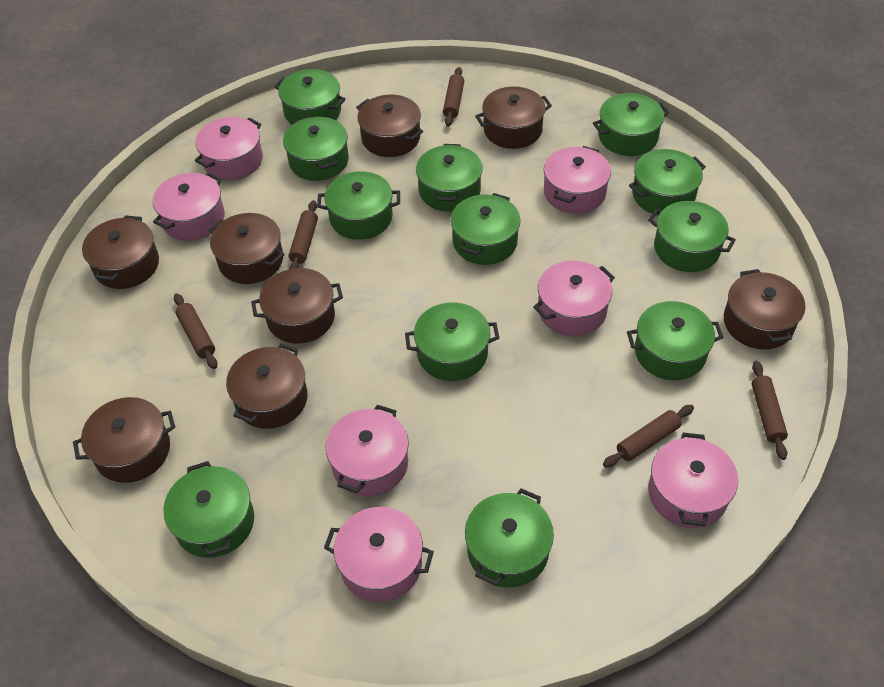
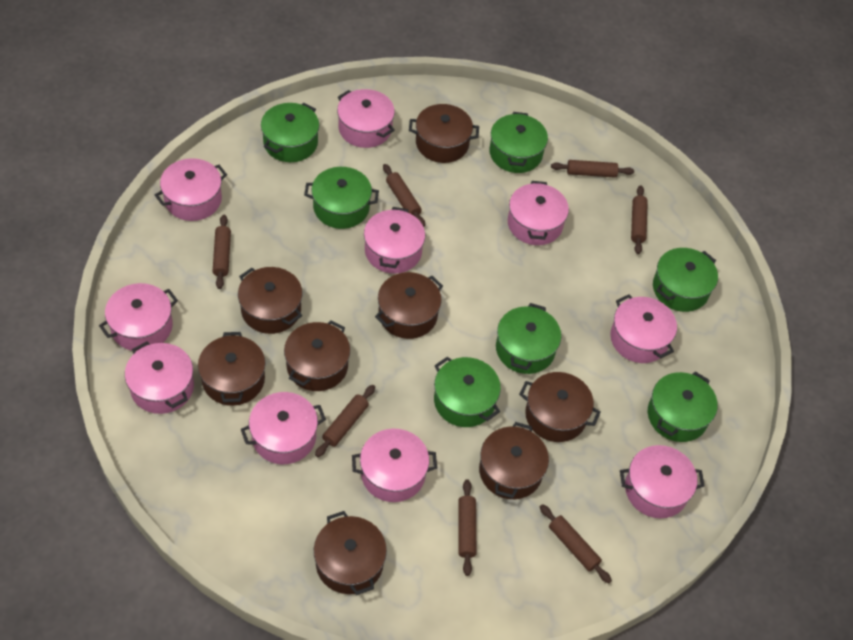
brown rolling pin: [174,293,217,369] [288,200,318,269] [443,67,464,126] [603,405,694,468] [752,361,788,460] = 5 -> [213,215,231,289] [315,385,375,457] [383,164,425,227] [458,479,476,576] [540,504,612,583] [551,160,634,178] [631,185,648,254] = 7
green pot: [163,461,254,558] [274,69,346,125] [283,116,349,181] [317,171,400,240] [405,302,499,381] [416,144,483,212] [450,193,521,265] [465,488,554,587] [593,93,670,156] [627,301,724,380] [629,149,706,216] [648,201,736,272] = 12 -> [261,103,319,162] [304,167,379,229] [434,356,501,427] [489,112,548,173] [496,303,561,374] [648,372,718,442] [653,248,718,312] = 7
pink pot: [153,173,225,241] [195,117,263,181] [324,507,434,602] [326,405,409,496] [533,261,615,336] [544,146,611,214] [648,432,738,528] = 7 -> [99,283,178,351] [125,341,194,414] [155,158,227,221] [241,392,326,464] [337,89,395,148] [352,429,437,502] [364,207,425,274] [508,181,569,245] [610,295,677,363] [620,445,705,518] = 10

